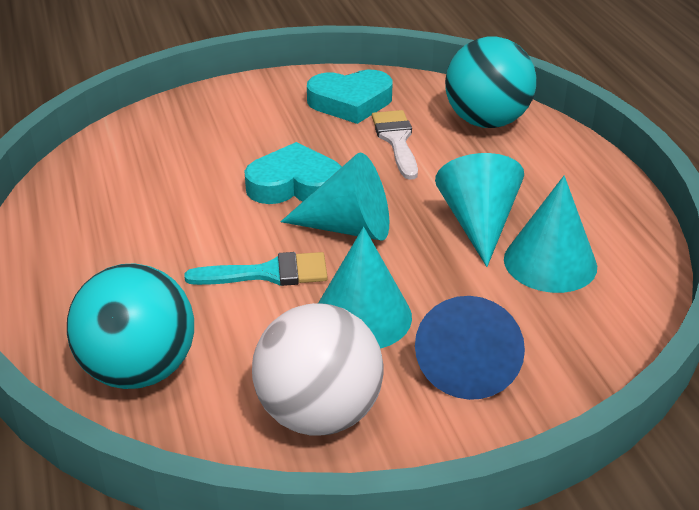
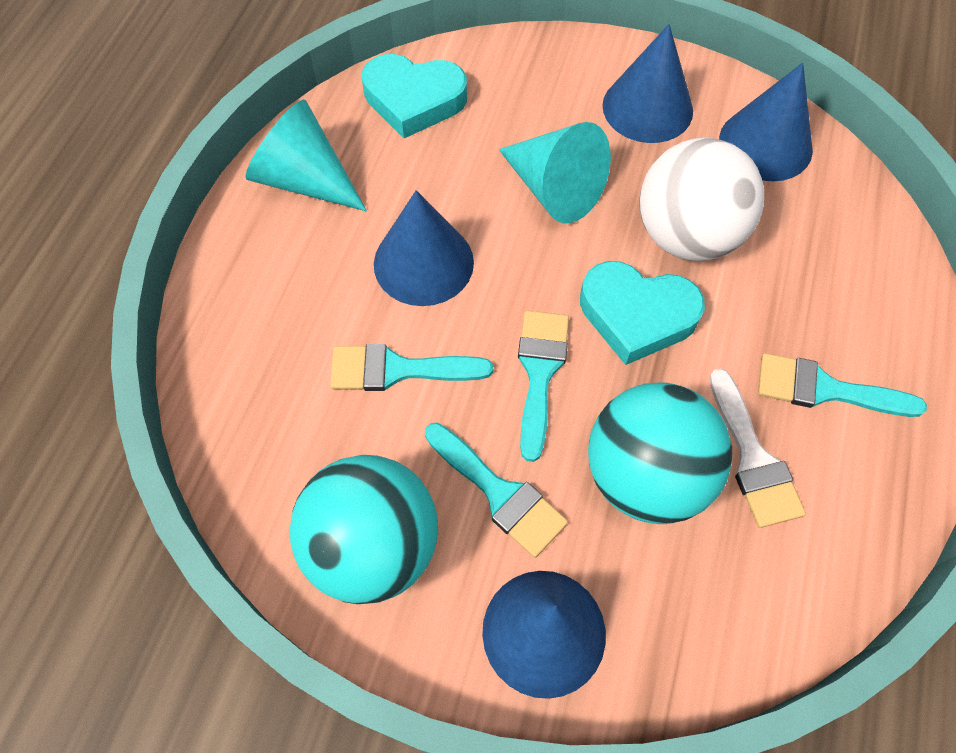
blue cone: [415,296,525,400] = 1 -> [374,190,474,306] [482,571,606,699] [602,24,693,143] [719,63,813,181] = 4
turquoise brush: [184,252,328,286] = 1 -> [330,344,493,391] [425,423,568,558] [518,311,569,462] [758,353,927,417] = 4
turquoise cone: [280,153,389,240] [318,227,412,349] [435,153,524,267] [504,175,597,293] = 4 -> [246,100,367,211] [499,122,611,223] = 2

